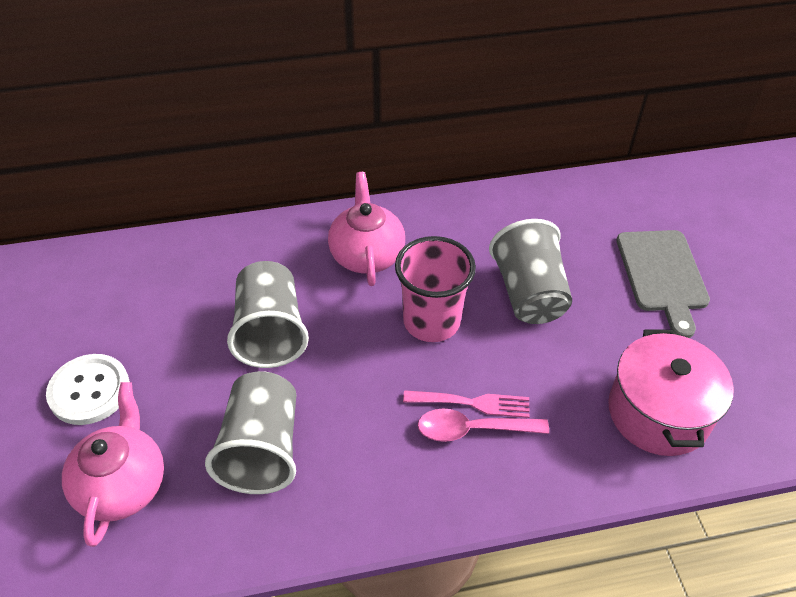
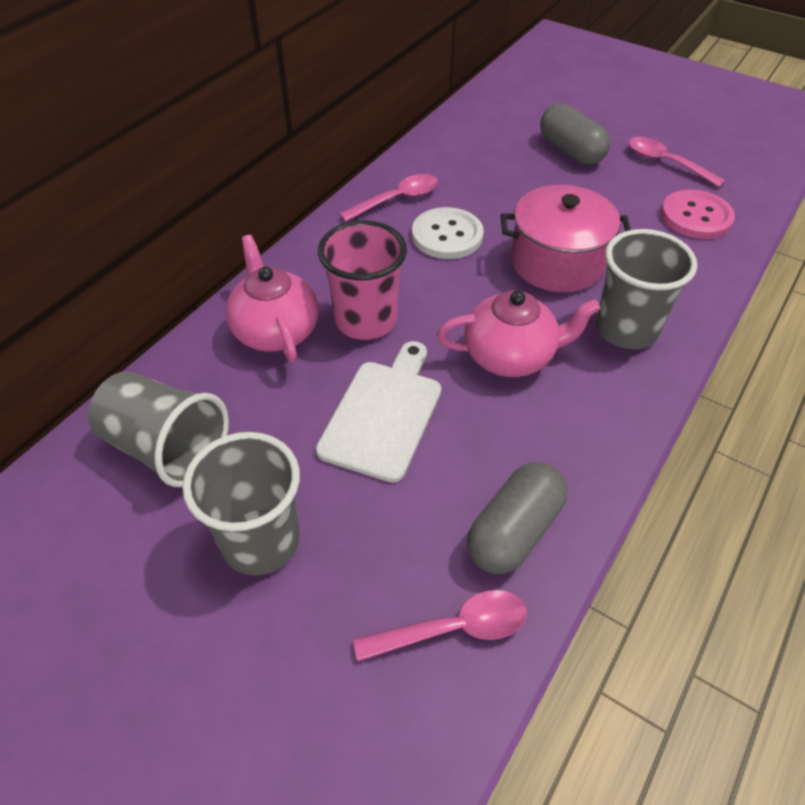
grey capsule: none = 0 -> [467,462,567,574] [540,103,610,165] = 2
grey cutting board: [616,230,710,338] = 1 -> none = 0
pink button: none = 0 -> [661,189,735,239] = 1
pink fork: [403,390,530,418] = 1 -> none = 0
pink spoon: [418,409,549,442] = 1 -> [339,174,438,222] [353,590,527,662] [629,137,726,187] = 3
white cutting board: none = 0 -> [316,341,441,483] = 1

